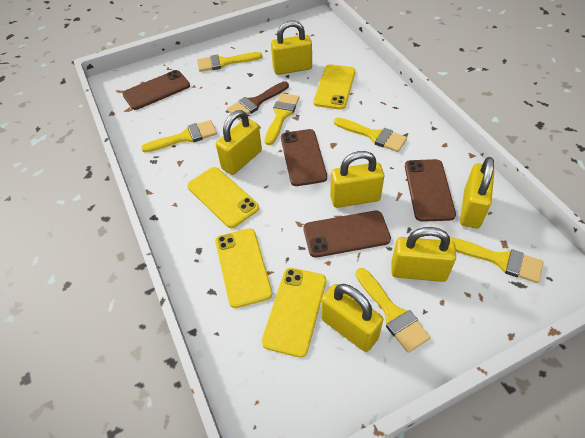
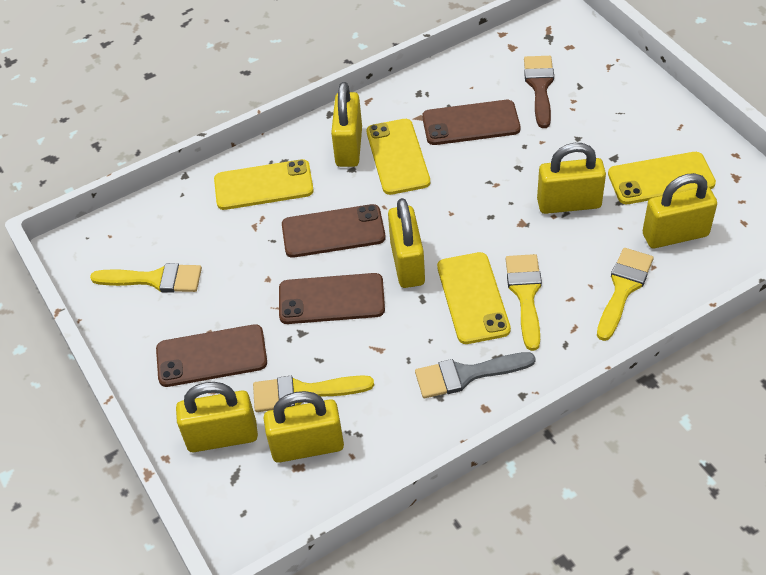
grey brush: none = 0 -> [415,352,536,398] = 1
yellow brush: [141,120,217,152] [197,52,262,72] [265,93,299,145] [334,117,407,152] [355,268,431,353] [450,237,543,283] = 6 -> [90,263,202,293] [253,375,374,412] [506,254,542,351] [597,248,654,341] = 4

